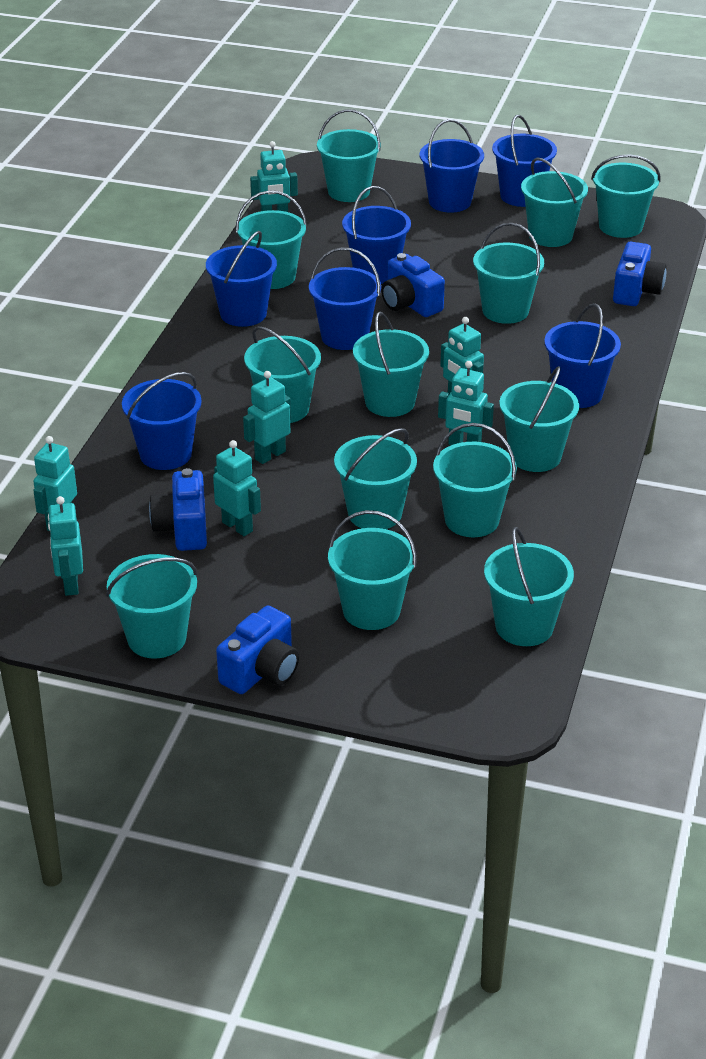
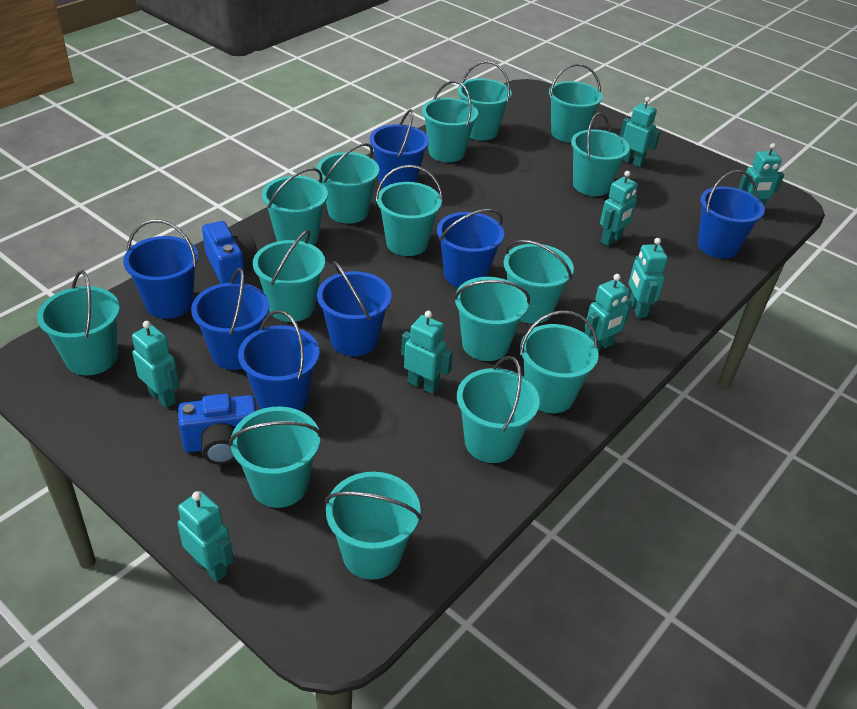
blue camera: [149,468,207,551] [216,606,299,694] [381,253,445,317] [613,242,667,306] = 4 -> [178,394,257,465] [202,221,257,284] = 2
turquoise bucket: [106,554,198,659] [236,190,307,289] [244,326,321,423] [317,109,381,202] [328,510,416,630] [334,428,417,529] [353,312,429,417] [433,423,517,537] [473,223,544,324] [484,527,574,646] [499,366,579,472] [521,158,588,247] [591,154,660,238] = 13 -> [37,270,120,375] [229,407,322,508] [253,230,325,322] [262,168,328,245] [317,143,379,224] [325,472,422,580] [375,165,443,256] [422,81,478,162] [453,277,530,361] [457,356,540,463] [458,61,512,140] [504,240,574,324] [520,310,598,413] [549,64,603,143] [571,113,630,196] = 15
turquoise robot: [33,436,77,531] [48,496,83,596] [213,440,261,536] [243,371,291,464] [250,141,298,212] [438,361,494,445] [440,317,484,394] = 7 -> [132,321,179,408] [177,491,234,582] [401,311,453,394] [585,274,632,351] [600,171,638,246] [620,97,661,167] [629,238,668,318] [738,143,784,205] = 8

